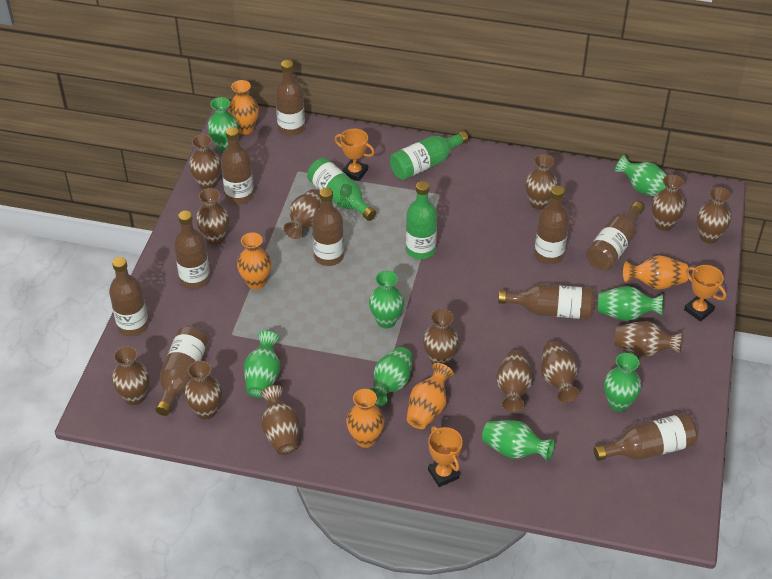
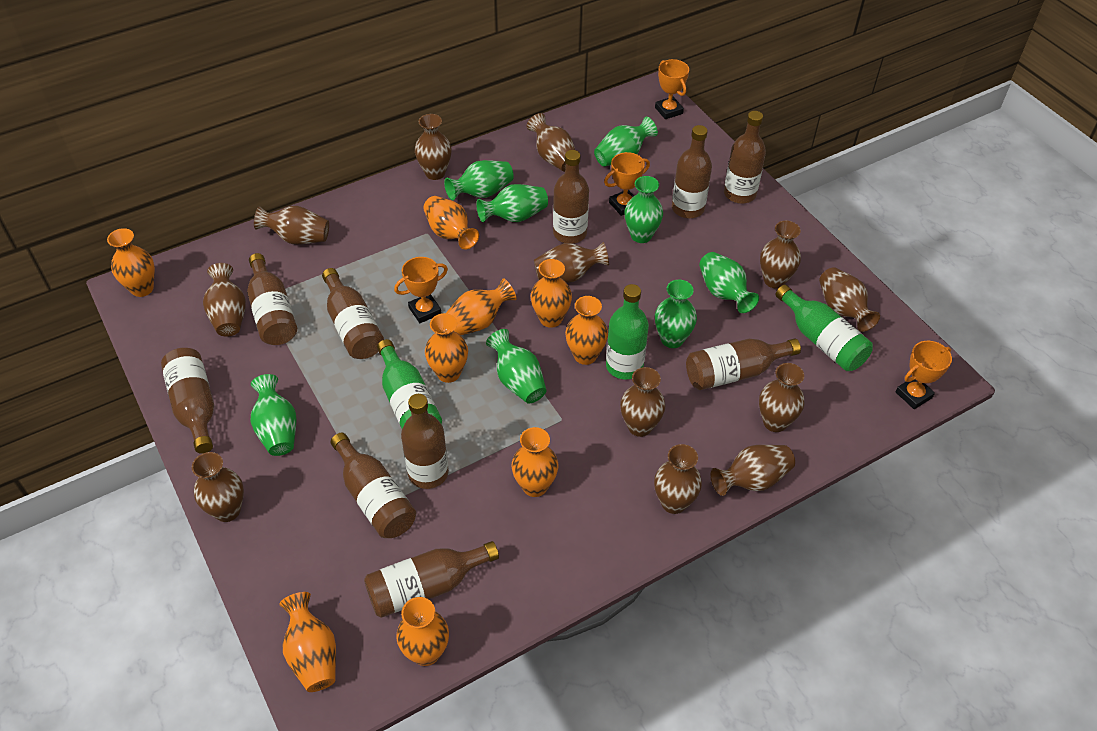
brown vase: [112,346,149,405] [184,361,222,419] [189,134,221,190] [196,188,229,245] [261,385,299,455] [284,189,321,239] [423,309,459,366] [496,350,533,412] [525,154,558,210] [541,341,580,403] [615,321,683,357] [652,174,685,231] [697,187,731,243] = 13 -> [192,452,244,522] [203,263,246,337] [254,206,329,245] [415,114,451,180] [527,113,575,172] [534,242,609,283] [620,367,665,437] [654,444,702,514] [710,445,795,496] [759,363,804,432] [760,221,801,288] [819,267,880,332] = 12
orange trophy: [334,128,375,181] [428,426,463,487] [684,265,726,322] = 3 -> [394,257,448,323] [604,152,650,216] [655,59,689,119] [896,341,952,409] = 4
orange vase: [228,80,259,135] [237,232,271,290] [346,389,385,448] [407,363,453,429] [623,255,689,290] = 5 -> [107,228,155,297] [279,592,336,692] [396,597,449,666] [423,196,479,249] [425,313,468,383] [446,278,517,335] [512,427,558,497] [531,259,572,328] [565,296,608,365] = 9

